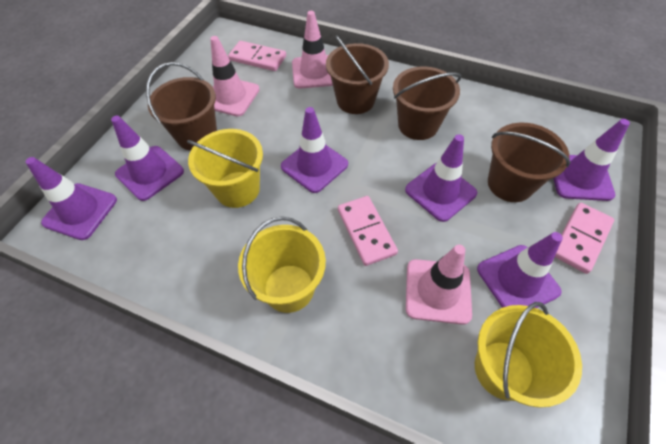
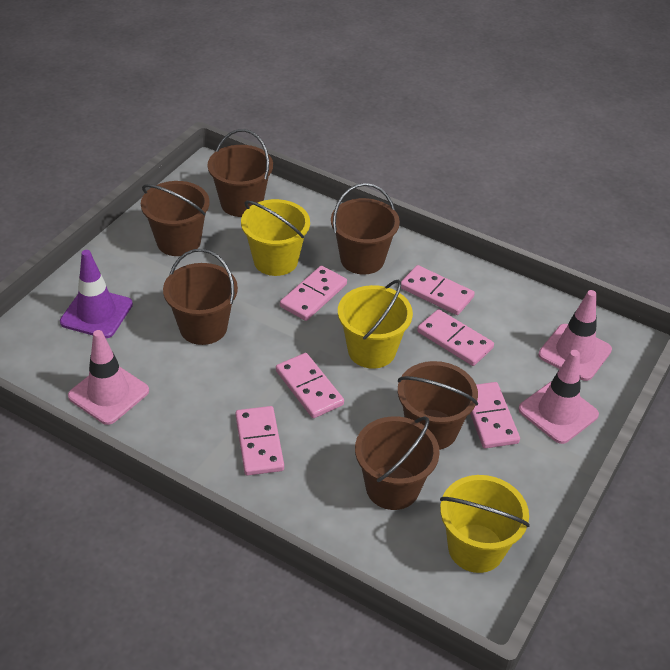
brown bucket: [146,62,217,151] [326,35,389,114] [393,66,461,140] [488,123,571,202] = 4 -> [141,181,210,256] [163,249,238,345] [208,129,273,217] [331,183,400,274] [355,416,440,510] [398,361,478,450] = 6
pink domino: [228,41,286,71] [338,196,398,266] [555,203,614,274] = 3 -> [235,406,284,475] [276,353,344,418] [280,266,347,321] [401,265,475,315] [417,309,494,366] [470,382,520,448] = 6
purple traffic cone: [25,157,117,240] [111,116,184,201] [281,107,348,193] [405,134,477,222] [477,232,563,308] [553,119,630,201] = 6 -> [60,250,133,338] = 1

